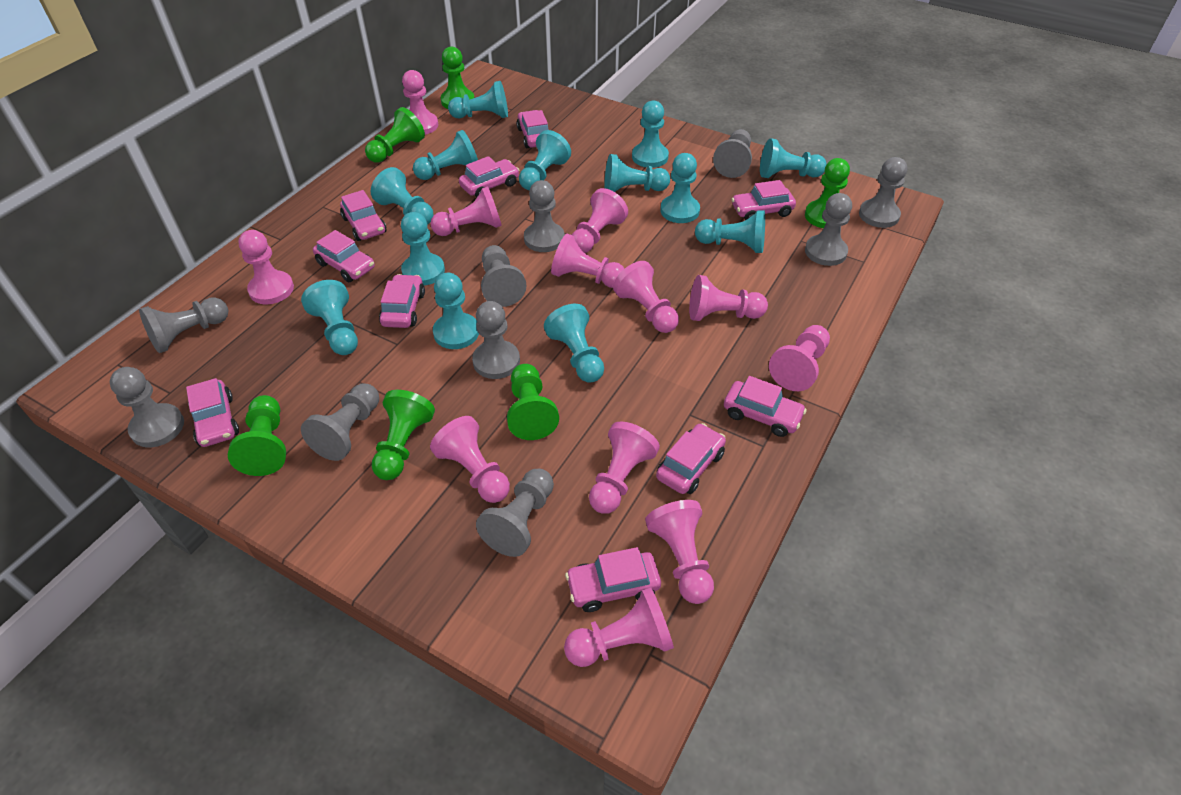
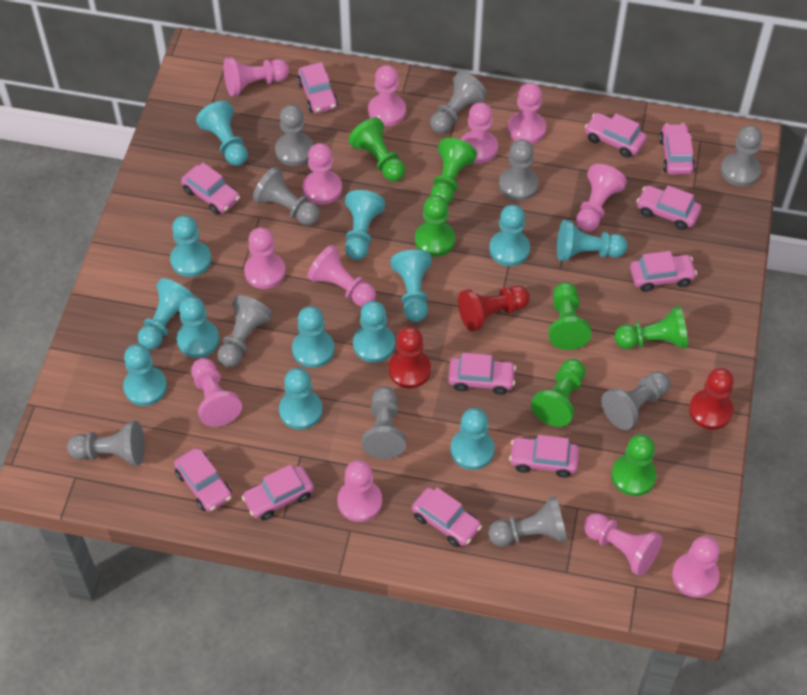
green pawn: [228,395,286,476] [365,107,425,163] [372,390,435,480] [440,46,475,109] [507,364,559,440] [805,158,850,228] = 6 -> [348,117,405,182] [415,195,455,257] [431,138,477,204] [531,359,586,427] [548,282,592,350] [611,434,657,496] [615,306,688,349] = 7
pink car: [186,378,239,447] [313,230,375,282] [340,190,387,241] [379,274,425,328] [459,156,519,198] [516,110,549,148] [565,547,661,612] [656,423,726,494] [724,376,807,437] [731,180,796,220] = 10 -> [174,448,232,512] [181,163,240,215] [242,464,314,521] [297,62,338,113] [412,487,482,547] [448,353,516,395] [509,435,579,478] [585,113,647,158] [630,251,697,292] [636,185,701,230] [659,123,695,175] = 11
red pawn: none = 0 -> [388,327,431,389] [458,286,530,331] [689,368,734,430] = 3

